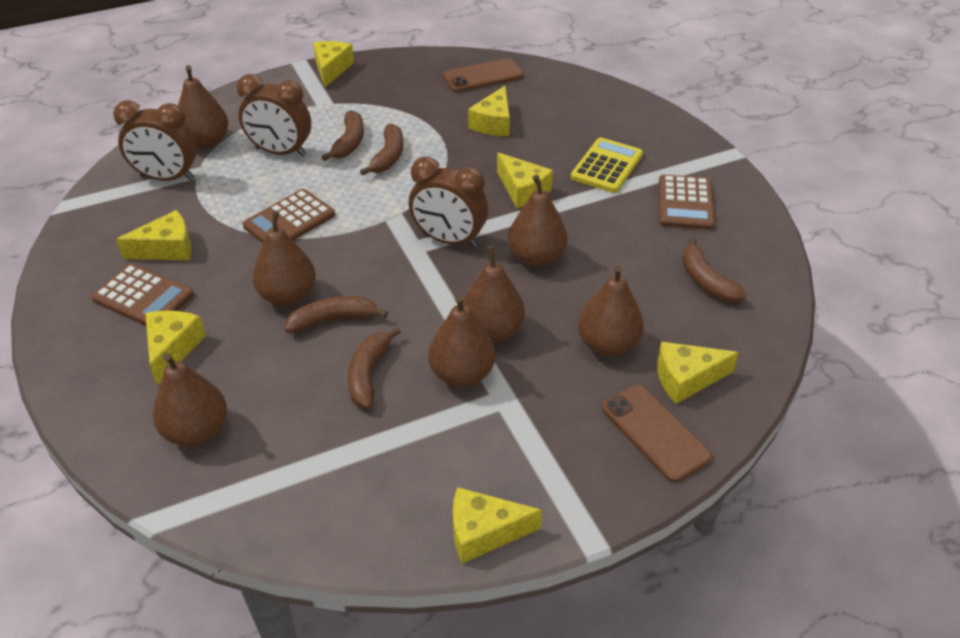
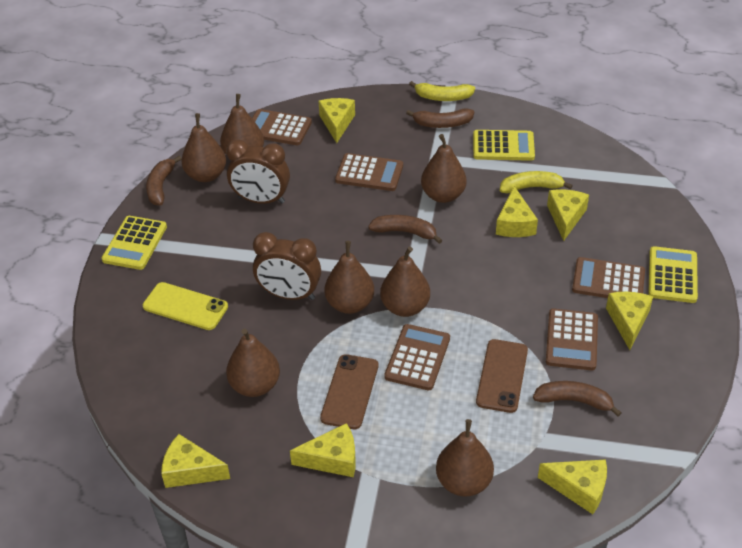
brown banana: [285,296,388,333] [322,110,364,161] [348,327,401,409] [360,123,403,175] [682,237,747,303] = 5 -> [146,156,181,206] [368,215,442,244] [406,108,474,128] [533,381,622,417] = 4
brown calculator: [91,263,194,326] [243,189,335,243] [659,175,715,230] = 3 -> [252,109,312,145] [335,153,403,191] [384,324,450,390] [546,309,598,371] [572,257,645,298] = 5
brown clock: [113,100,197,181] [237,74,311,157] [409,157,488,248] = 3 -> [226,139,290,204] [253,232,321,300] = 2
yellow banana: none = 0 -> [409,81,475,101] [500,171,573,194] = 2
yellow calculator: [571,138,643,193] = 1 -> [102,216,167,270] [473,130,535,161] [648,246,698,303] = 3
yellow phone: none = 0 -> [143,282,228,330] = 1

